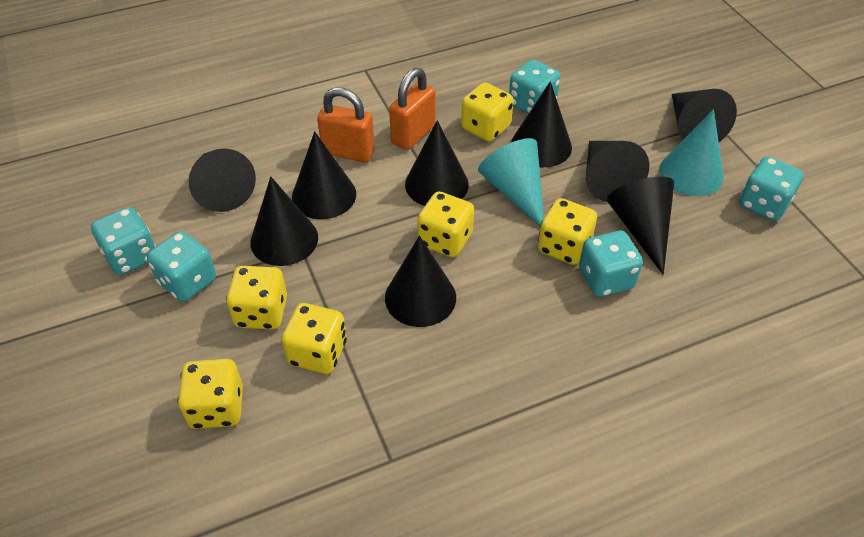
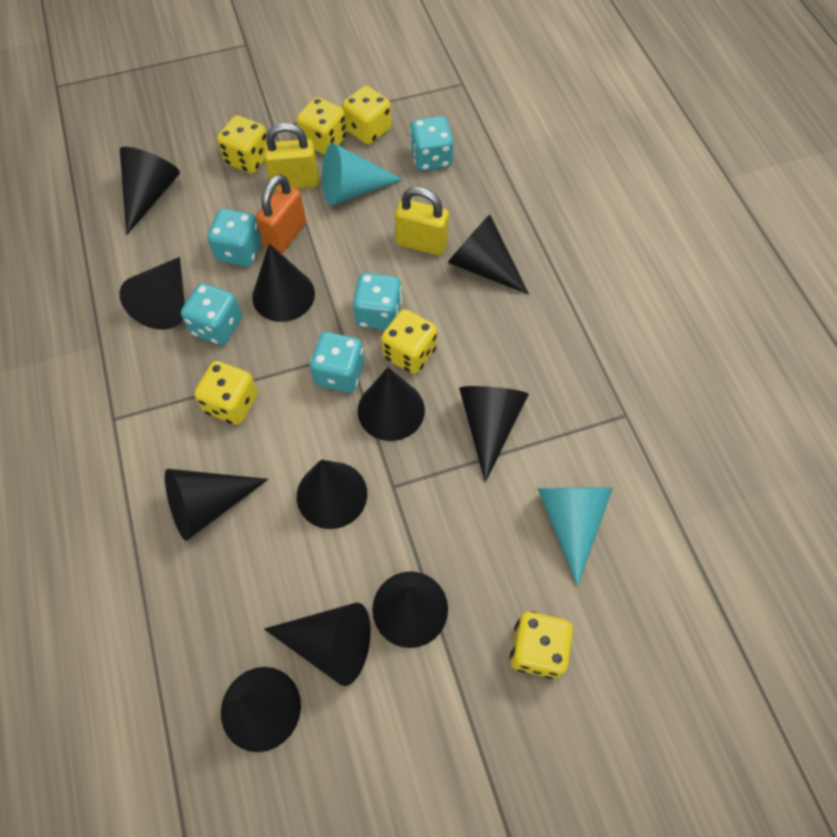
black cone: [188,148,256,212] [250,176,318,266] [292,131,356,219] [385,236,456,327] [405,120,469,206] [511,82,572,167] [586,141,649,202] [607,177,674,275] [672,89,737,142] = 9 -> [119,257,185,330] [120,147,180,235] [165,469,268,541] [221,667,301,752] [252,243,315,322] [264,603,371,686] [297,459,367,529] [358,367,425,441] [372,571,448,648] [448,215,529,294] [459,386,529,482] = 11
orange padlock: [317,87,375,163] [389,68,436,150] = 2 -> [256,174,306,254] = 1
yellow padlock: none = 0 -> [264,123,319,190] [395,187,449,256] = 2

